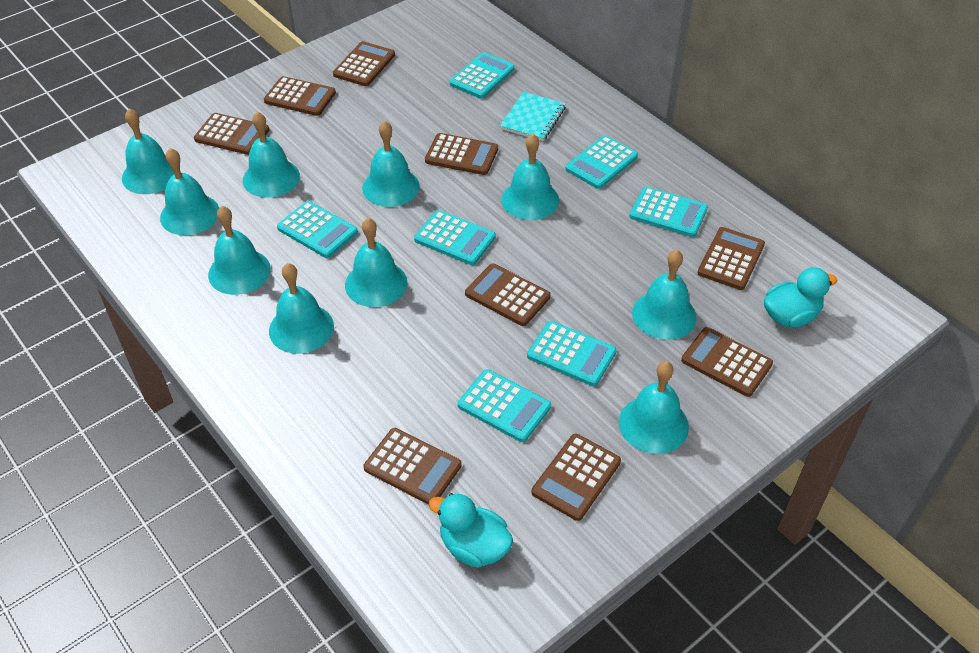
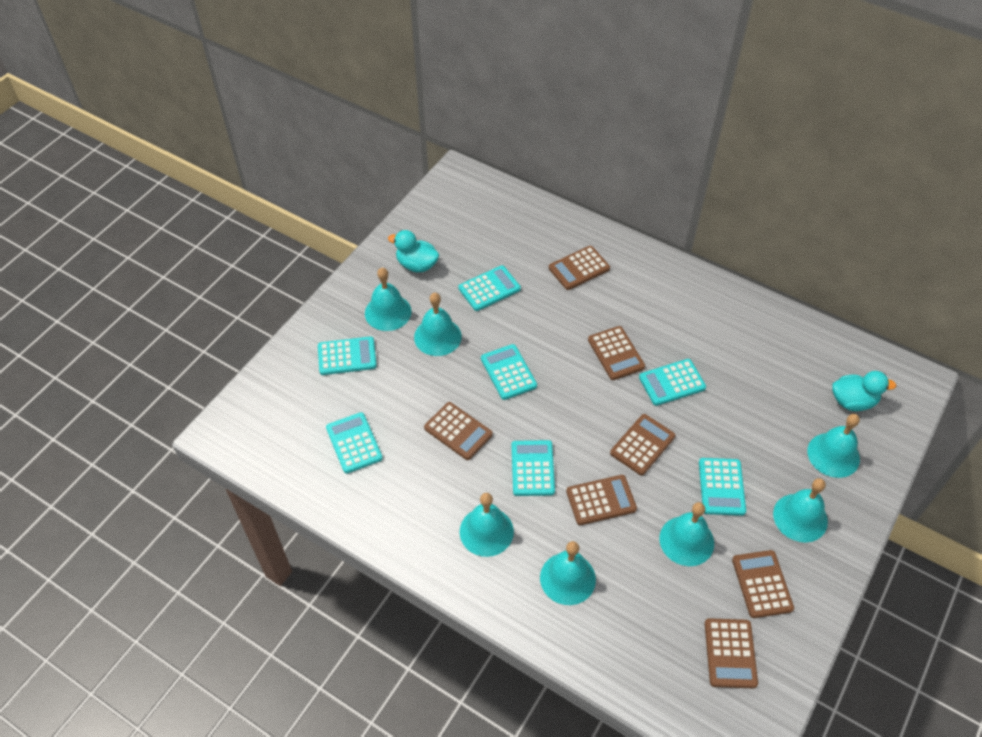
brown calculator: [194,113,269,155] [264,76,336,116] [333,41,395,86] [363,428,462,504] [425,133,498,175] [465,264,551,326] [532,434,621,521] [681,327,773,397] [698,227,765,290] = 9 -> [424,402,493,460] [549,246,610,290] [566,475,637,525] [588,326,645,380] [610,414,675,475] [705,618,758,689] [732,550,794,618] = 7
turquoise bell: [122,109,174,194] [160,148,219,235] [208,206,271,295] [243,112,300,198] [269,263,334,354] [345,218,407,307] [362,121,420,207] [501,134,559,220] [619,361,689,454] [632,250,696,340] = 10 -> [365,268,412,331] [414,293,462,356] [460,493,514,557] [540,541,596,605] [659,502,714,566] [773,478,828,543] [807,414,860,478] = 7
turquoise notebook: [500,92,566,141] = 1 -> none = 0

